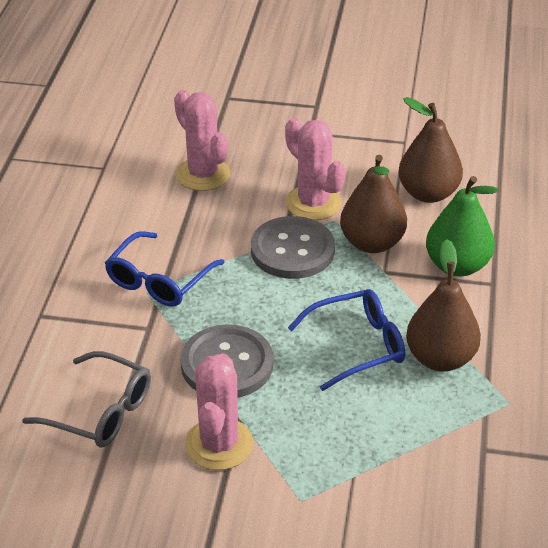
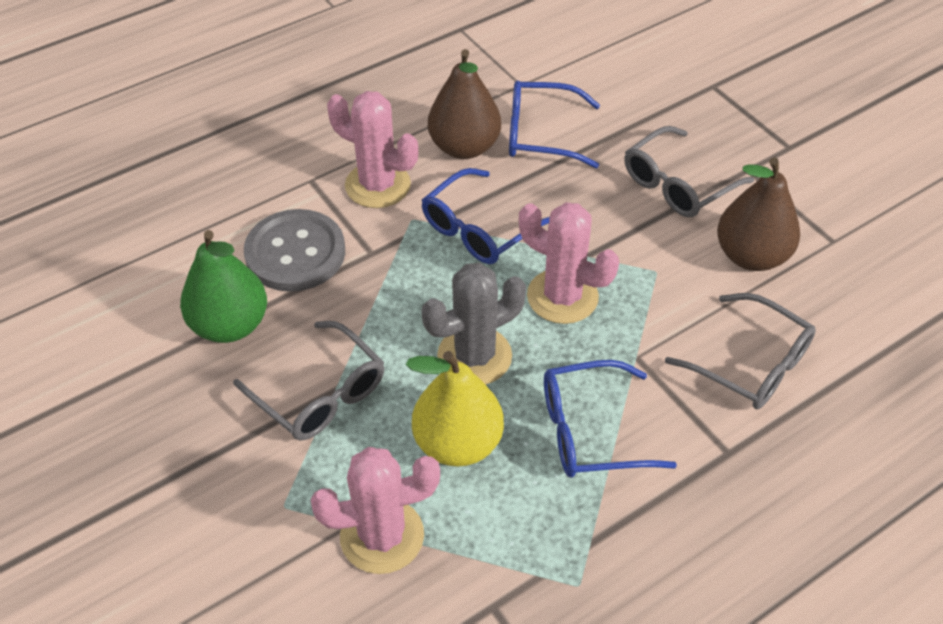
blue glasses: [105,231,225,307] [288,289,405,391] = 2 -> [422,168,550,264] [509,81,600,168] [544,360,677,477] = 3
brown pear: [340,155,407,253] [398,97,463,203] [406,239,481,372] = 3 -> [428,49,501,159] [717,157,800,271] = 2
grey button: [180,324,273,398] [251,216,335,279] = 2 -> [244,209,345,292] = 1
grey cactus: none = 0 -> [421,263,526,385] = 1
grey glasses: [22,351,151,448] = 1 -> [233,321,384,441] [624,126,754,217] [665,293,816,409] = 3
yellow pear: none = 0 -> [406,351,504,467] = 1

